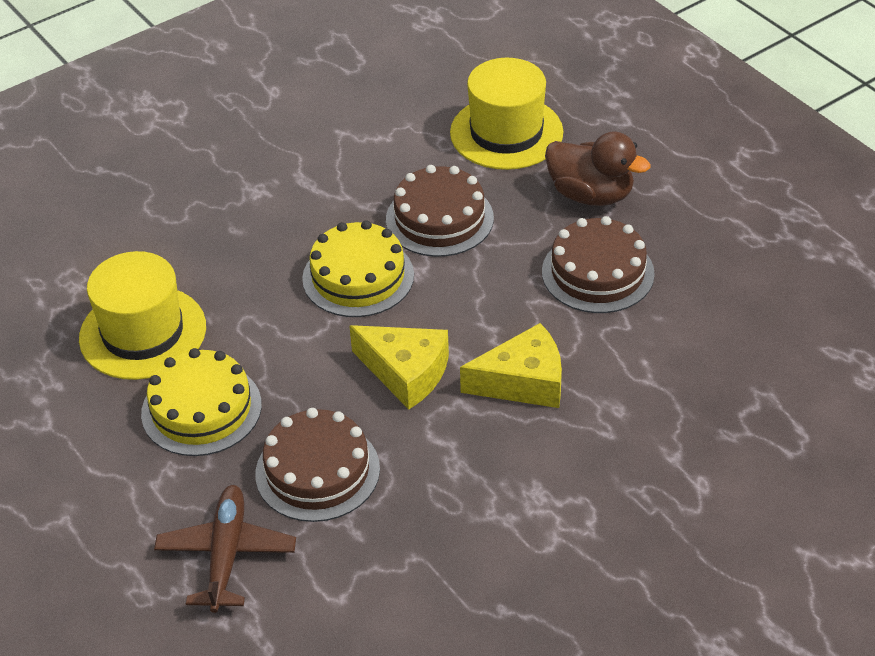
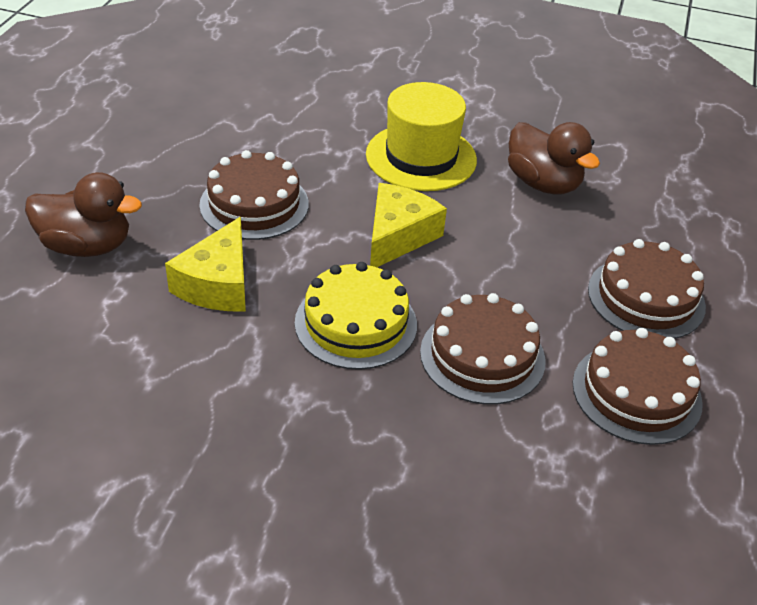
brown cake: [255,408,380,522] [386,165,494,257] [542,216,655,313] = 3 -> [199,150,309,240] [420,293,546,405] [573,328,703,445] [588,239,706,339] = 4
brown duck: [545,131,651,206] = 1 -> [25,172,142,257] [508,122,600,194] = 2
brown plane: [154,485,296,613] = 1 -> none = 0
yellow cake: [141,348,262,456] [302,220,414,317] = 2 -> [295,262,417,370] = 1
yellow hat: [79,251,206,380] [450,58,563,170] = 2 -> [366,82,477,191] = 1

